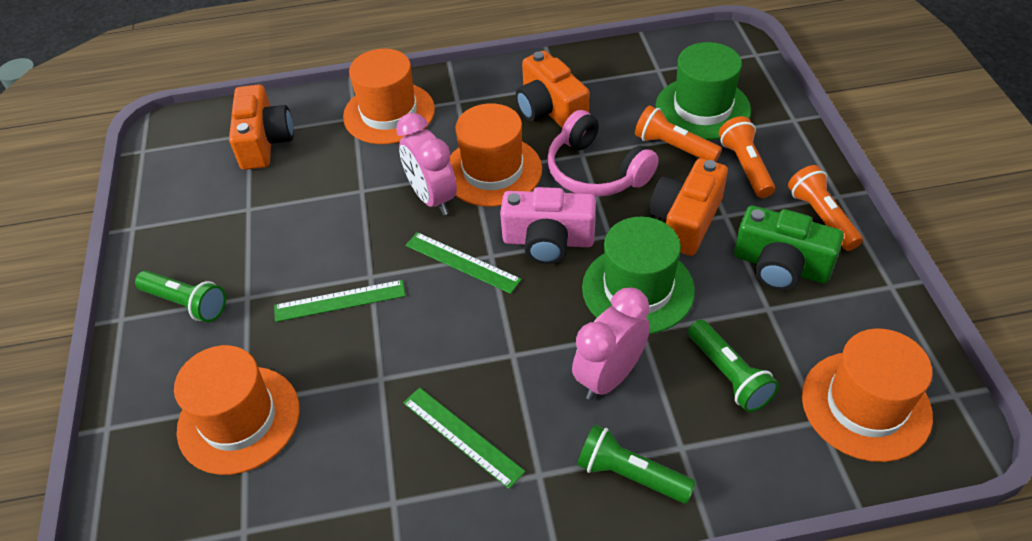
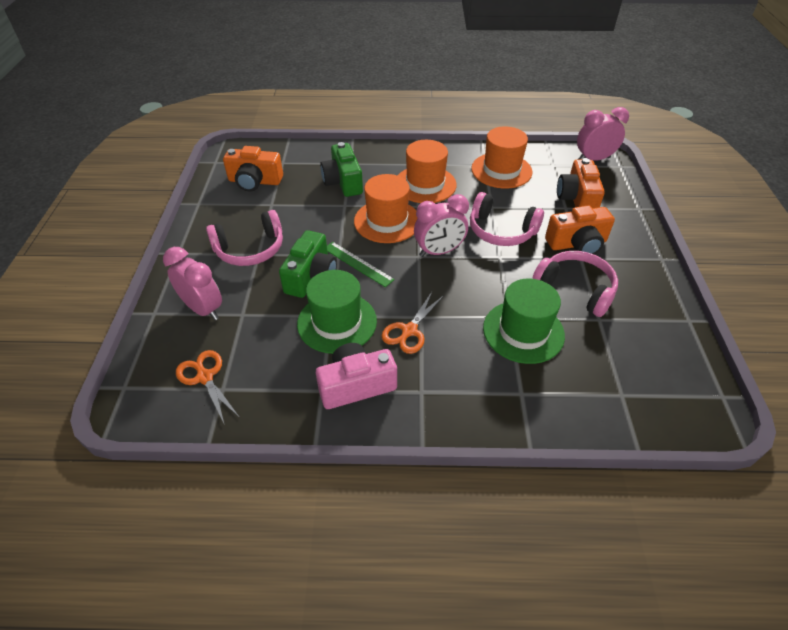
green camera: [734,205,844,290] = 1 -> [279,230,337,298] [320,142,363,197] = 2
green flashlight: [135,270,226,322] [577,425,696,504] [688,320,779,412] = 3 -> none = 0
green ruler: [274,280,405,322] [403,388,525,489] [406,232,522,294] = 3 -> [327,242,395,287] = 1
orange flashlight: [635,106,722,162] [719,116,775,198] [788,165,863,251] = 3 -> none = 0
orange hat: [174,345,300,475] [343,49,435,144] [450,103,542,207] [802,328,933,462] = 4 -> [354,174,418,243] [397,140,457,203] [471,126,533,188] = 3
orange scissors: none = 0 -> [176,350,240,425] [382,292,444,354] = 2
pink clock: [396,113,457,215] [572,288,650,400] = 2 -> [163,247,222,320] [414,194,469,257] [577,107,629,161] = 3
pink headphones: [547,110,659,197] = 1 -> [206,210,283,266] [470,192,544,246] [532,251,618,317] = 3

